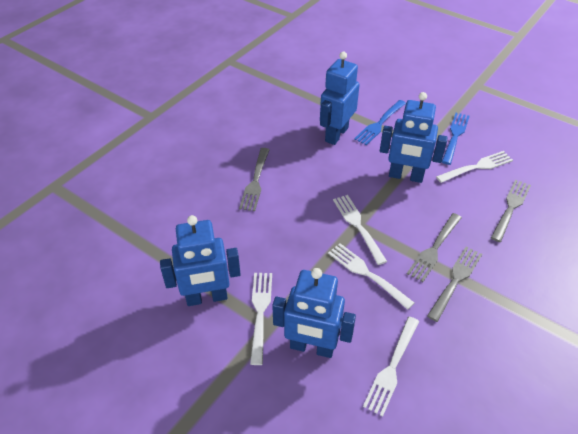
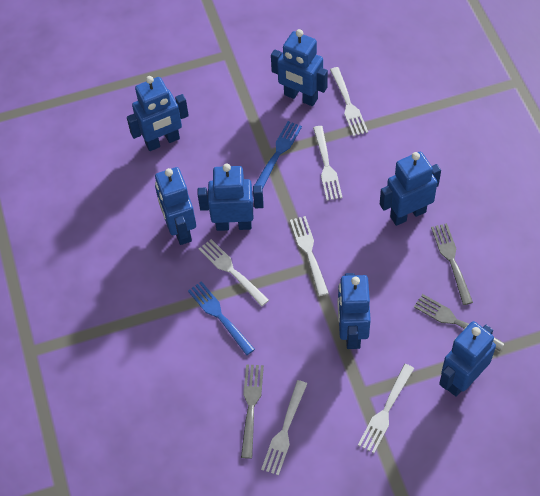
blue robot: [160,215,241,306] [272,268,356,358] [320,52,360,145] [380,92,448,183] = 4 -> [127,76,189,151] [155,167,196,245] [197,164,264,231] [271,29,328,106] [337,273,371,349] [380,152,441,226] [439,321,496,397] = 7
grey fork: [239,148,270,211] [407,213,462,282] [427,247,482,322] [491,179,531,242] = 4 -> [241,364,264,459] [414,294,505,351] [431,223,473,305] = 3
white fork: [250,273,272,365] [328,243,414,310] [333,195,387,265] [363,317,419,416] [436,151,513,183] = 5 -> [199,239,269,307] [261,380,307,475] [290,216,329,296] [313,126,343,201] [330,67,368,136] [358,364,414,453] = 6

